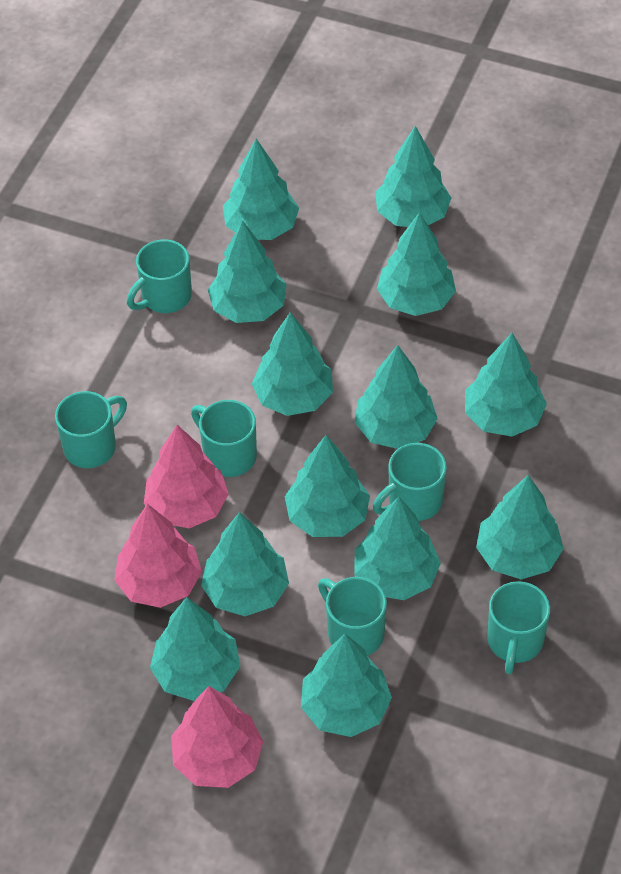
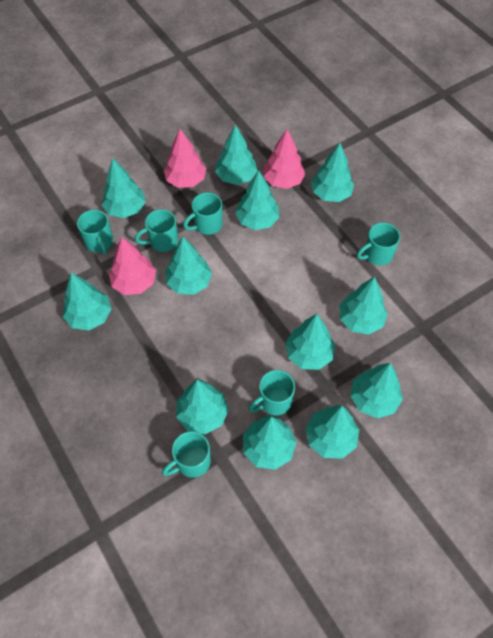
turquoise tree: [150,597,240,701] [201,512,289,616] [208,220,287,323] [223,139,299,240] [252,312,333,416] [285,435,370,537] [301,634,392,737] [354,496,441,600] [355,345,438,449] [375,126,451,227] [377,212,456,316] [465,333,547,437] [476,475,564,579] = 13 -> [63,273,112,331] [102,159,146,218] [165,237,212,295] [176,380,229,434] [215,125,258,185] [235,171,279,230] [243,415,296,470] [285,314,335,370] [305,405,359,459] [311,143,354,202] [339,277,388,335] [350,363,403,418] = 12

